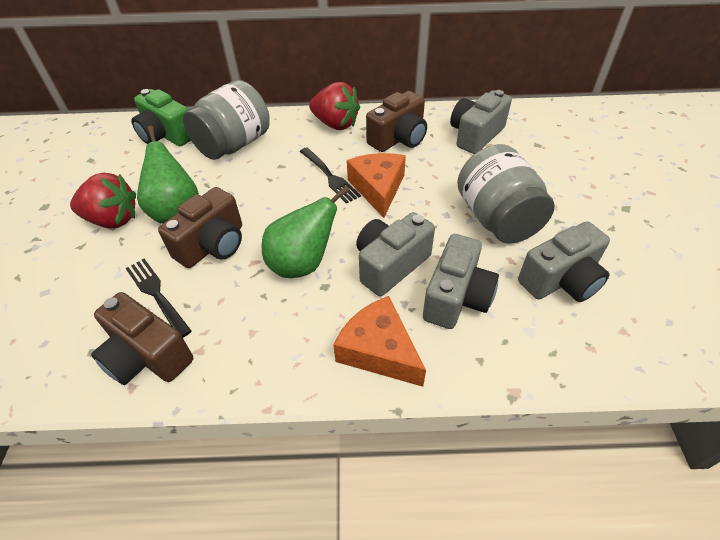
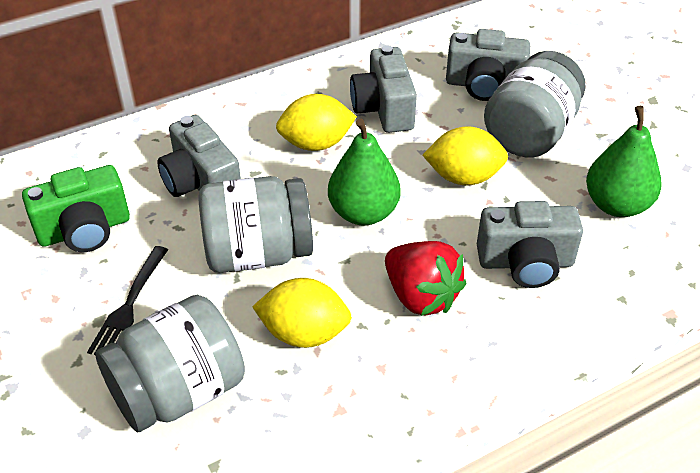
black fork: [126,259,192,337] [300,147,361,203] = 2 -> [87,246,168,355] = 1
brown camera: [91,292,193,385] [158,187,242,268] [366,91,427,152] = 3 -> none = 0
grey jar: [183,80,270,160] [457,144,555,244] = 2 -> [95,295,245,433] [198,176,313,273] [484,51,586,157] = 3
orange cheese: [333,296,426,387] [347,153,406,218] = 2 -> none = 0
red strawberry: [70,172,136,228] [309,82,360,130] = 2 -> [385,241,466,316] = 1
yellow lemon: none = 0 -> [252,278,352,348] [276,94,357,151] [423,126,508,186] = 3

